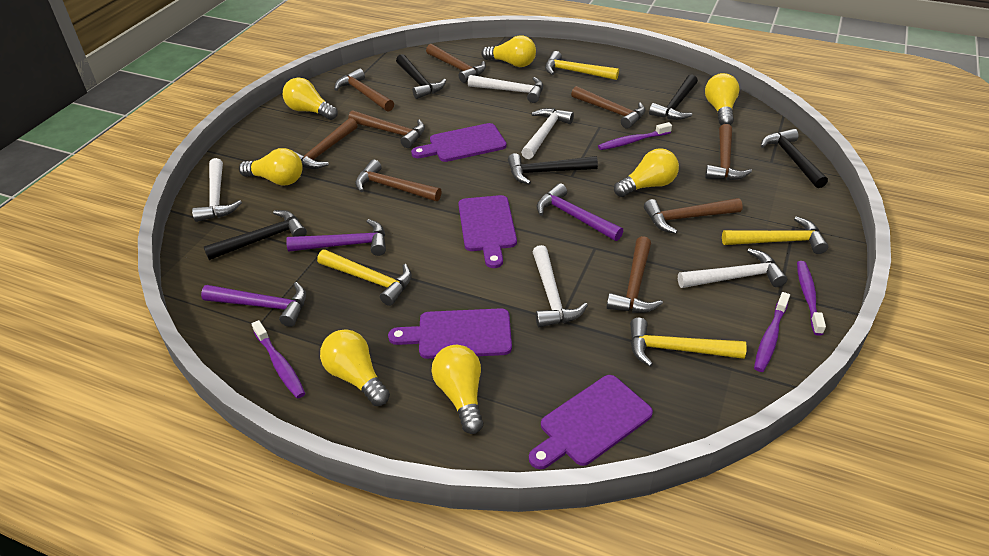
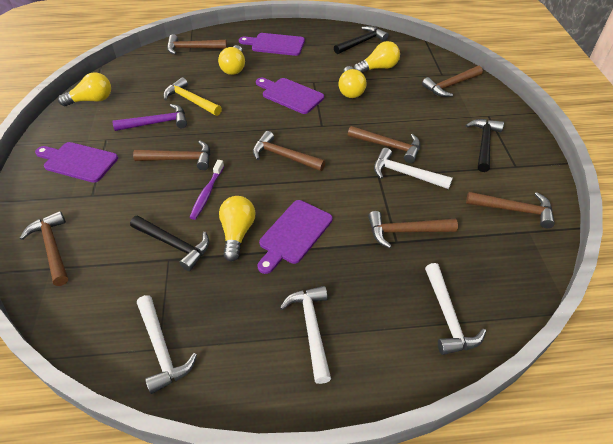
black hammer: [203,210,307,260] [396,54,446,99] [508,153,598,185] [649,74,698,120] [761,129,828,188] = 5 -> [130,215,209,271] [334,26,389,54] [466,119,504,172] = 3
brown hammer: [292,118,358,169] [334,68,394,112] [348,110,425,148] [355,160,442,201] [426,44,486,83] [571,86,645,129] [607,236,663,313] [644,198,743,234] [705,124,752,180] = 9 -> [20,211,68,286] [133,140,210,170] [167,34,227,55] [253,131,325,171] [348,126,420,163] [368,211,458,248] [422,66,483,97] [466,192,555,228] = 8
purple hammer: [201,282,306,327] [286,219,386,256] [537,183,623,241] = 3 -> [112,104,187,131] = 1
purple toothbrush: [252,320,305,399] [598,122,672,150] [754,292,790,372] [797,261,826,336] = 4 -> [189,160,224,220] = 1
white hammer: [192,158,242,222] [468,75,543,103] [521,108,574,159] [533,245,588,327] [678,248,787,288] = 5 -> [137,295,197,394] [280,286,331,384] [374,148,453,189] [425,263,486,355] = 4
yellow hammer: [317,250,412,306] [545,51,619,80] [630,318,747,367] [722,217,829,254] = 4 -> [163,77,222,116] = 1
yellow light bulb: [239,148,303,186] [283,77,338,120] [320,329,390,406] [431,345,483,434] [481,35,536,67] [614,148,679,197] [705,73,740,125] = 7 -> [58,72,111,106] [218,45,245,75] [219,196,255,261] [338,66,367,98] [354,41,400,73] = 5

